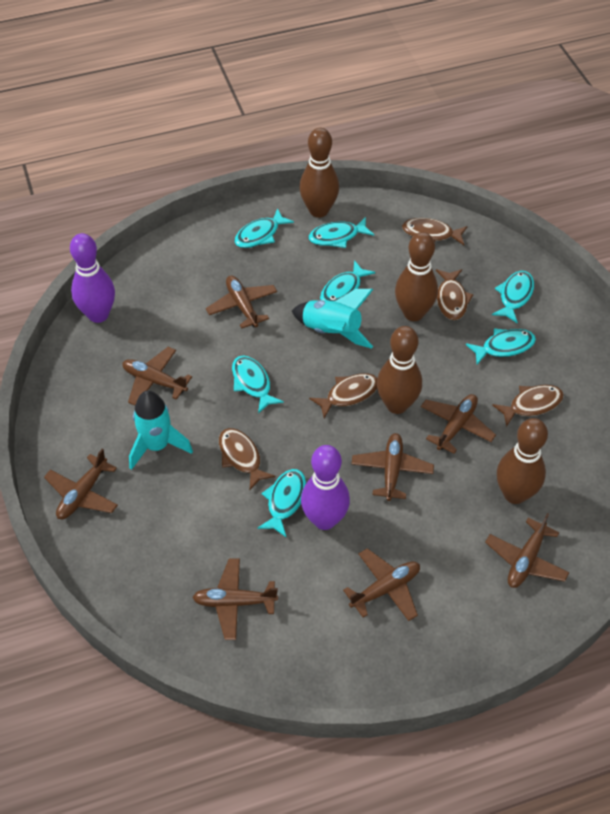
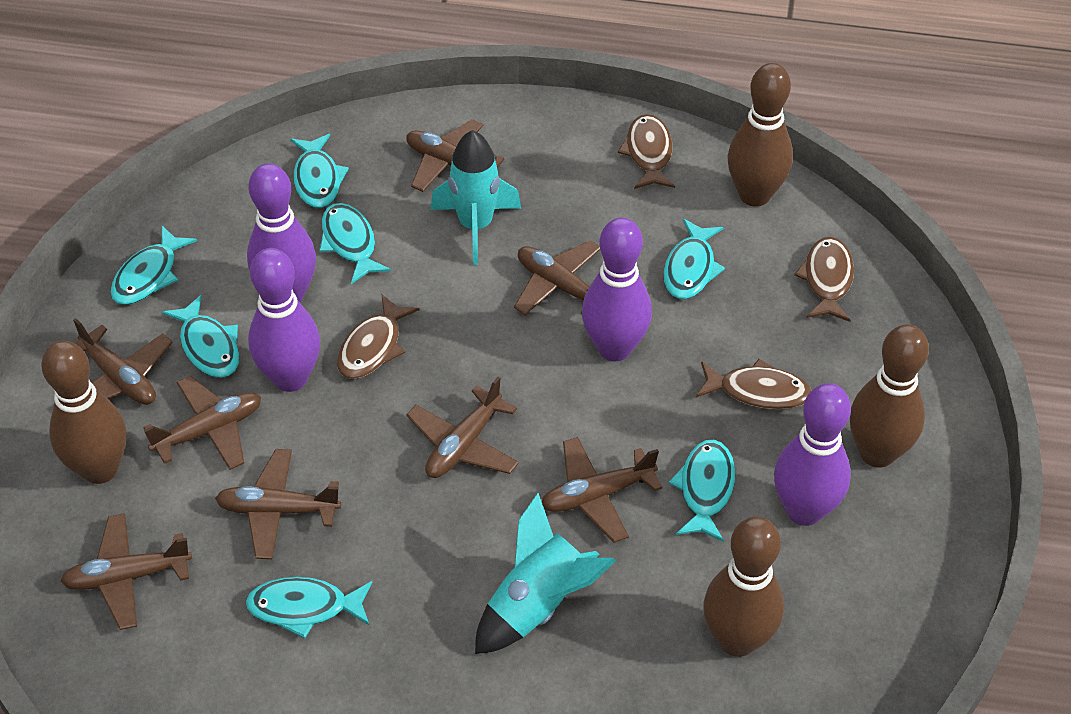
brown fish: [219,428,275,490] [309,373,378,418] [402,218,468,245] [436,269,473,320] [492,385,564,427] = 5 -> [337,294,420,379] [618,114,675,189] [696,359,811,410] [794,237,854,322] = 4
purple bowling pin: [70,233,115,323] [301,445,350,530] = 2 -> [247,163,316,302] [248,248,320,392] [582,217,652,361] [774,383,851,526] = 4

